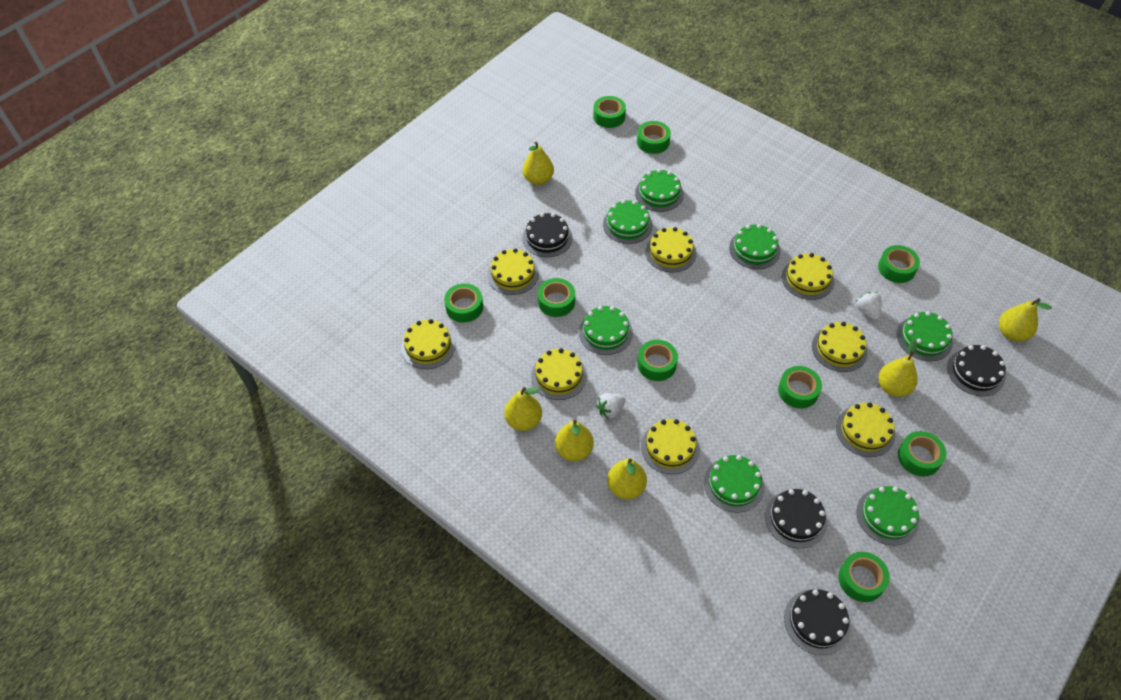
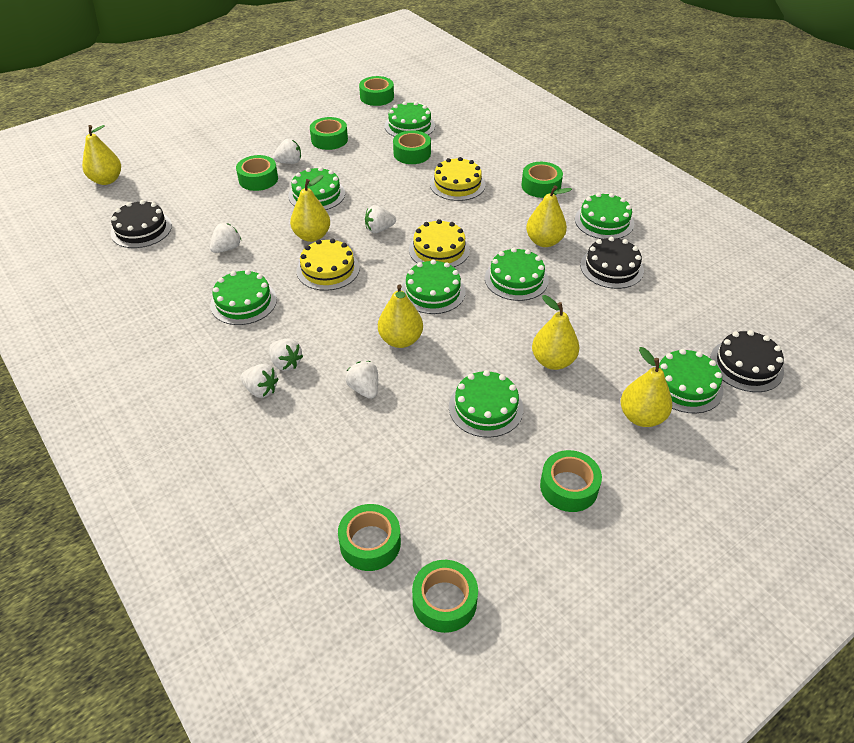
black cake: [522,213,573,257] [765,489,827,548] [784,589,851,655] [947,345,1006,396] = 4 -> [110,200,172,248] [580,237,644,289] [710,330,784,392] = 3
green cake: [579,306,633,355] [603,200,653,244] [635,169,684,212] [704,455,765,513] [729,224,780,269] [856,486,920,546] [897,311,953,361] = 7 -> [210,270,277,325] [289,167,345,210] [385,101,435,137] [401,259,466,314] [449,370,523,438] [485,248,549,301] [575,193,634,239] [654,349,723,413] = 8
green tape: [444,283,483,323] [538,278,575,317] [593,96,626,128] [637,121,671,154] [637,340,678,381] [778,366,822,409] [838,552,890,602] [878,245,920,283] [898,431,946,476] = 9 -> [236,155,278,191] [310,117,348,150] [338,504,401,571] [359,76,394,106] [393,130,431,164] [412,560,478,633] [521,162,563,198] [540,450,602,512] = 8
white strawberry: [596,393,626,419] [856,292,882,320] = 2 -> [210,223,242,253] [240,364,278,398] [269,339,303,371] [273,139,301,164] [345,361,378,399] [365,205,396,233] = 6
yellow cake: [401,319,456,369] [487,248,539,295] [531,348,587,400] [641,419,700,474] [645,227,696,272] [782,253,834,300] [812,322,868,372] [836,402,895,457] = 8 -> [296,238,360,291] [409,219,470,267] [430,157,485,201] = 3

